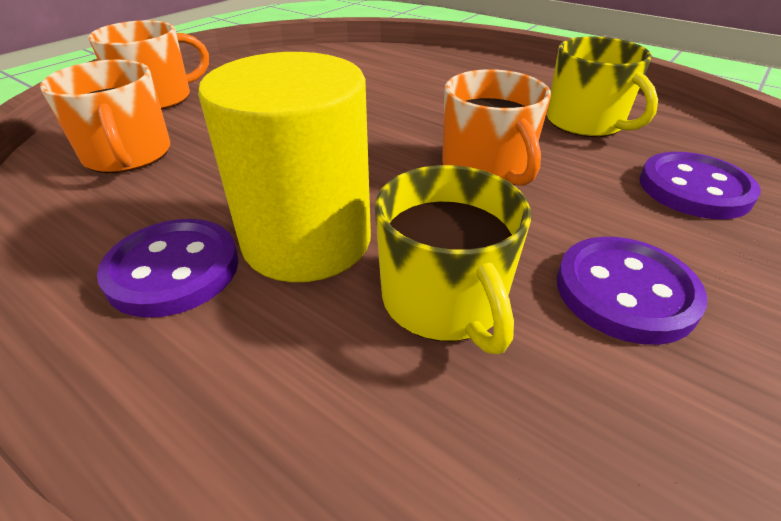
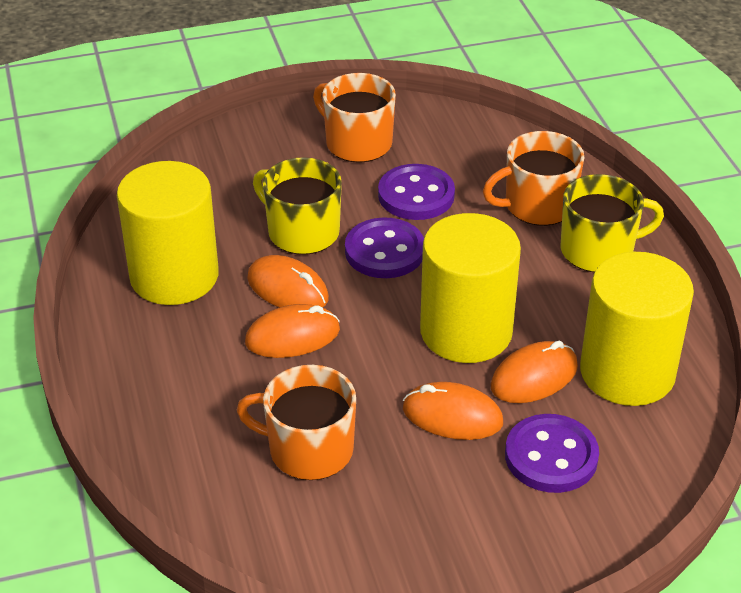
orange mouse: none = 0 -> [245,304,340,358] [247,255,329,308] [403,382,503,440] [491,341,578,403] = 4
yellow cylinder: [198,52,371,282] = 1 -> [117,161,219,305] [420,213,521,363] [580,252,694,406] = 3

